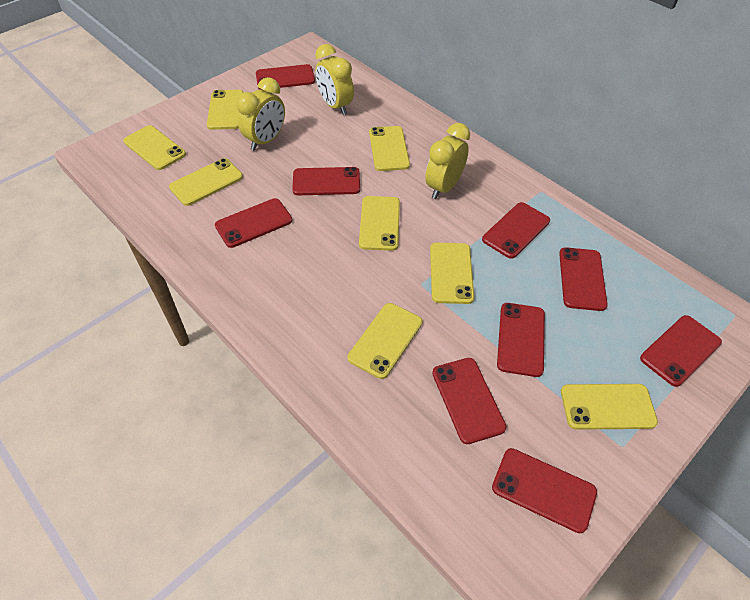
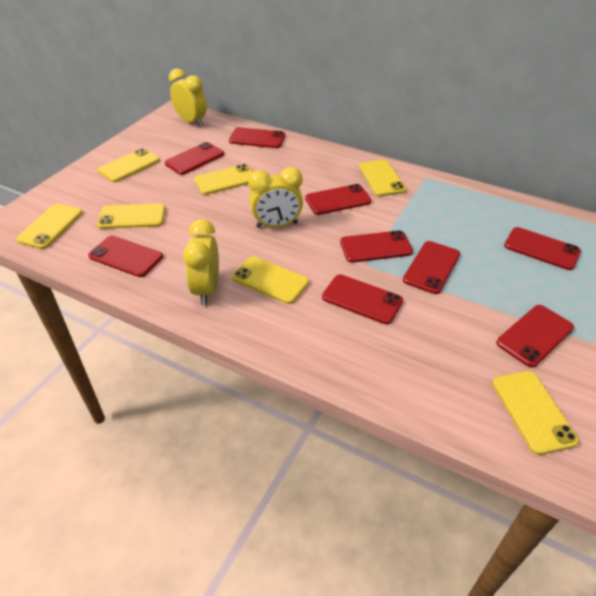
yellow phone: [123,125,186,170] [169,158,243,206] [207,90,244,130] [348,303,423,379] [359,196,400,251] [369,126,410,171] [430,243,474,304] [561,384,658,430] = 8 -> [16,204,83,249] [97,203,165,229] [98,148,160,182] [194,164,253,195] [232,256,309,304] [359,160,406,196] [492,371,579,455] = 7

